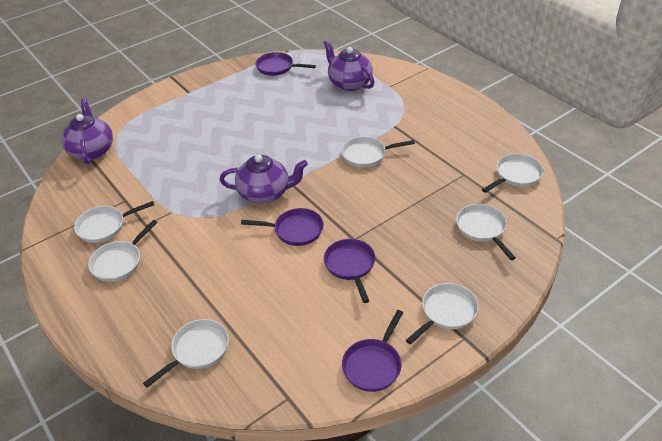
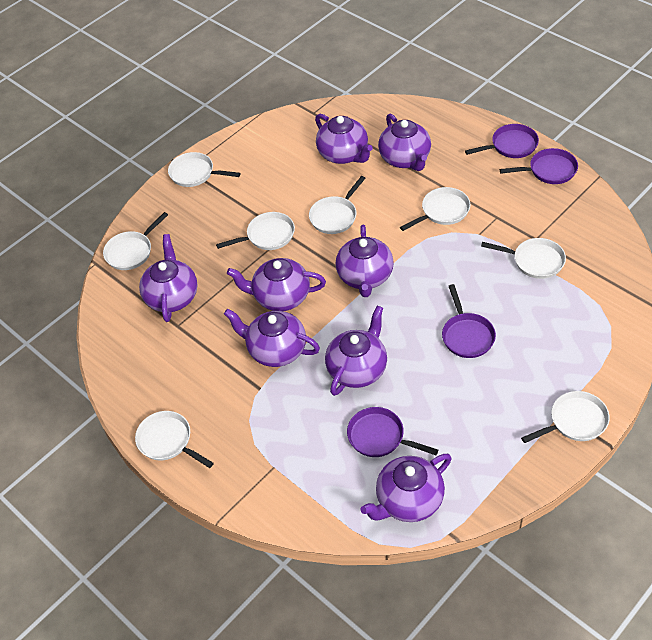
purple teapot: [62,98,113,164] [220,155,308,204] [323,40,375,91] = 3 -> [139,234,198,322] [224,309,320,367] [227,258,326,311] [315,114,373,164] [325,306,387,396] [336,225,394,297] [360,454,451,522] [378,113,431,171] = 8
white pan: [74,201,154,243] [88,220,158,282] [143,319,229,388] [341,137,415,168] [406,283,478,344] [456,204,516,260] [482,154,543,193] = 7 -> [103,212,168,270] [135,411,214,468] [168,152,241,187] [216,212,295,250] [309,176,366,234] [400,187,471,231] [481,238,566,279] [521,391,610,443] = 8

